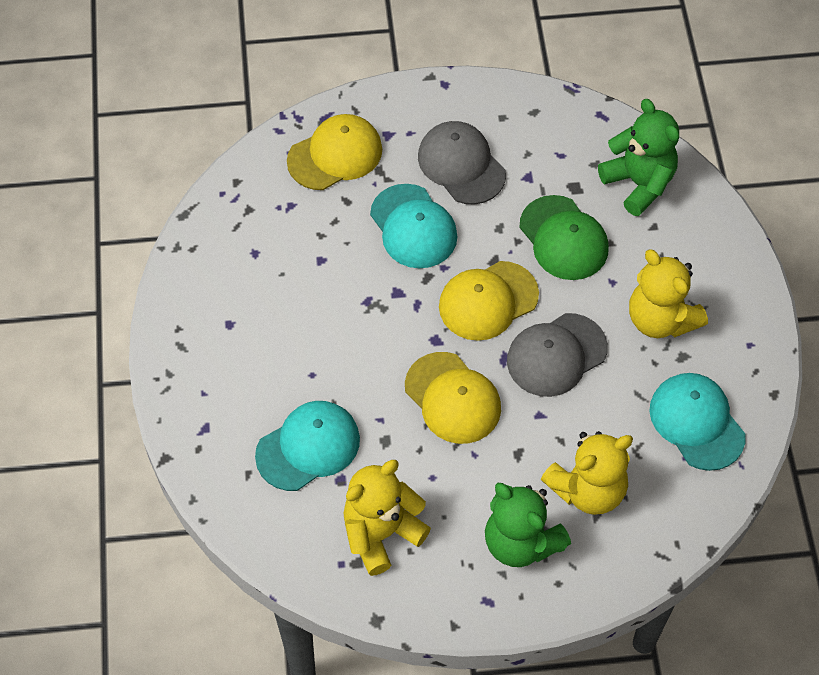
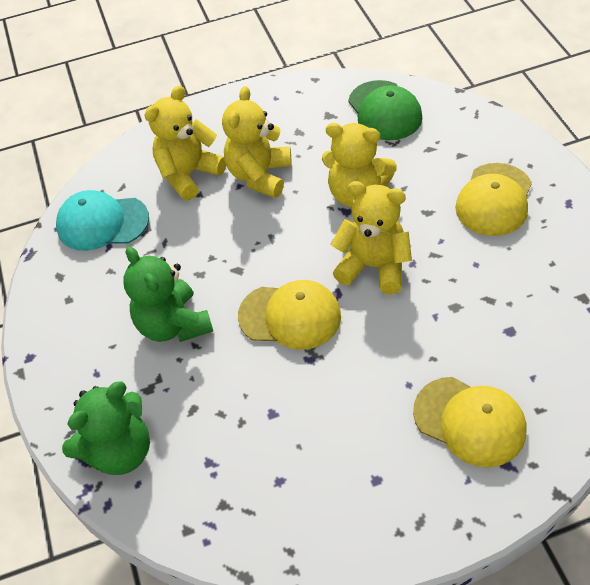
grey cap: [418,121,506,205] [507,313,608,397] = 2 -> none = 0
turquoise cap: [255,401,360,491] [370,184,458,268] [649,373,746,471] = 3 -> [56,190,149,251] = 1
yellow teddy bear: [343,460,431,576] [541,431,633,515] [629,250,708,338] = 3 -> [144,85,226,201] [222,86,292,198] [322,123,397,207] [331,181,412,294] = 4

